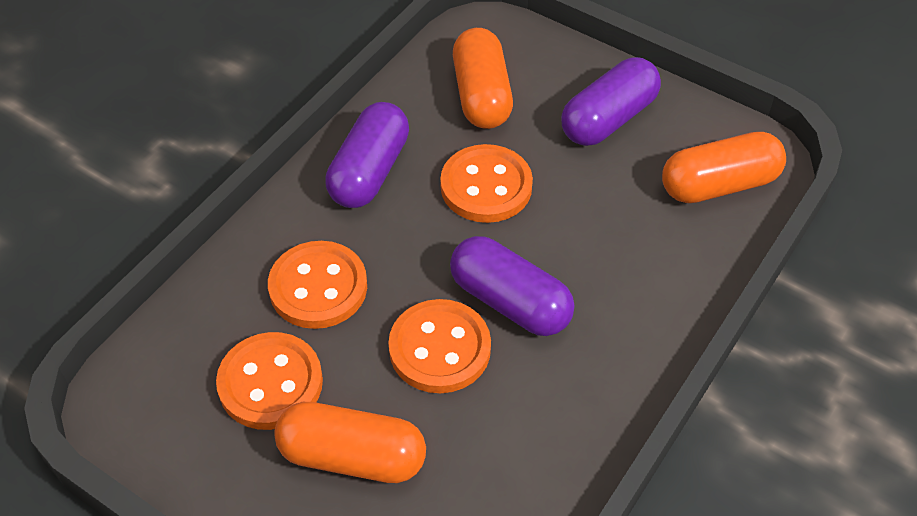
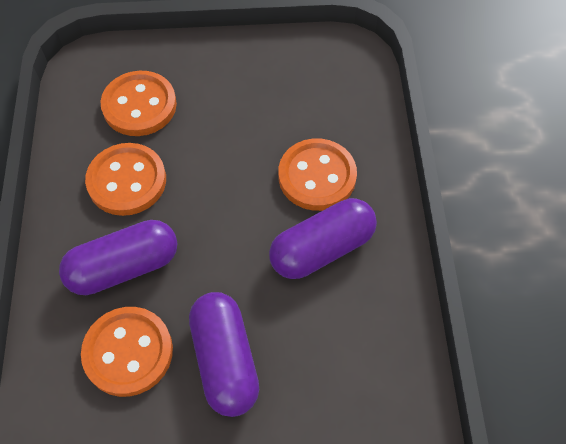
orange capsule: [274,402,426,483] [453,28,513,129] [662,132,786,203] = 3 -> none = 0

